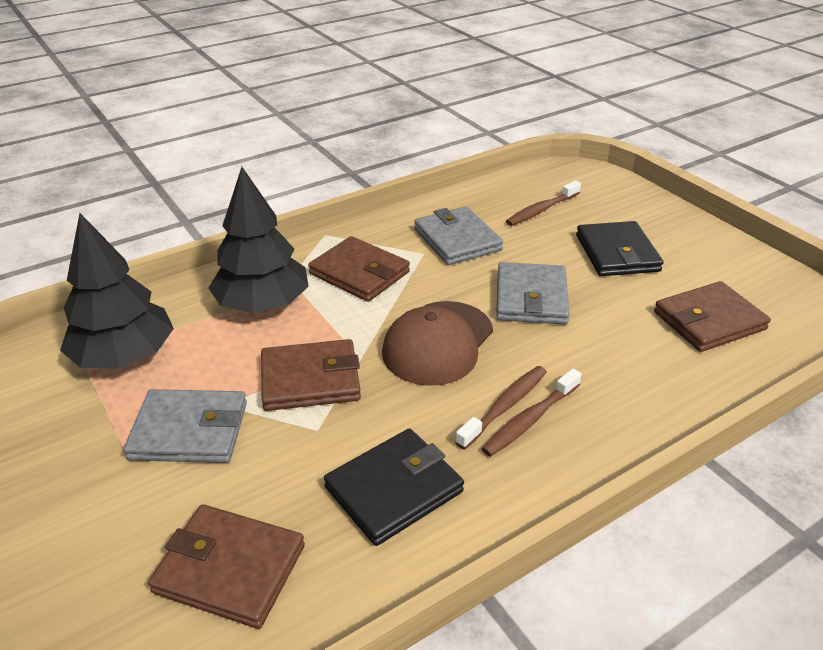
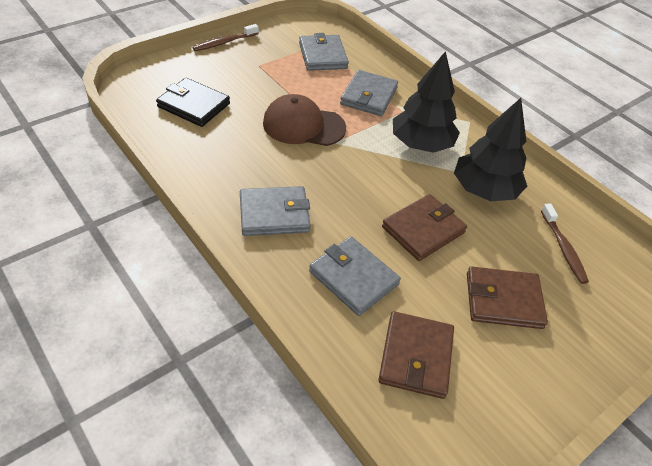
black wallet: [324,428,464,546] [576,221,664,276] = 2 -> [156,78,230,127] = 1
brown toothbrush: [455,366,547,450] [481,369,582,457] [506,180,581,226] = 3 -> [192,24,259,51] [541,203,589,284] = 2
brown wallet: [148,504,305,629] [261,339,361,411] [308,236,410,302] [654,281,771,352] = 4 -> [378,311,454,399] [382,194,467,261] [467,266,548,329] = 3
grey wallet: [124,389,247,463] [414,206,503,265] [496,262,570,325] = 3 -> [240,186,311,236] [299,33,349,71] [309,236,401,316] [340,70,398,116] = 4

